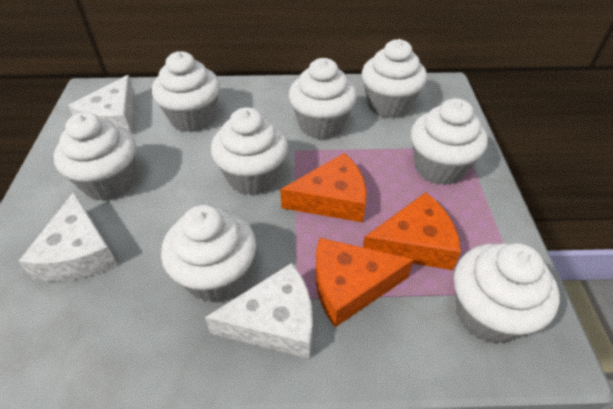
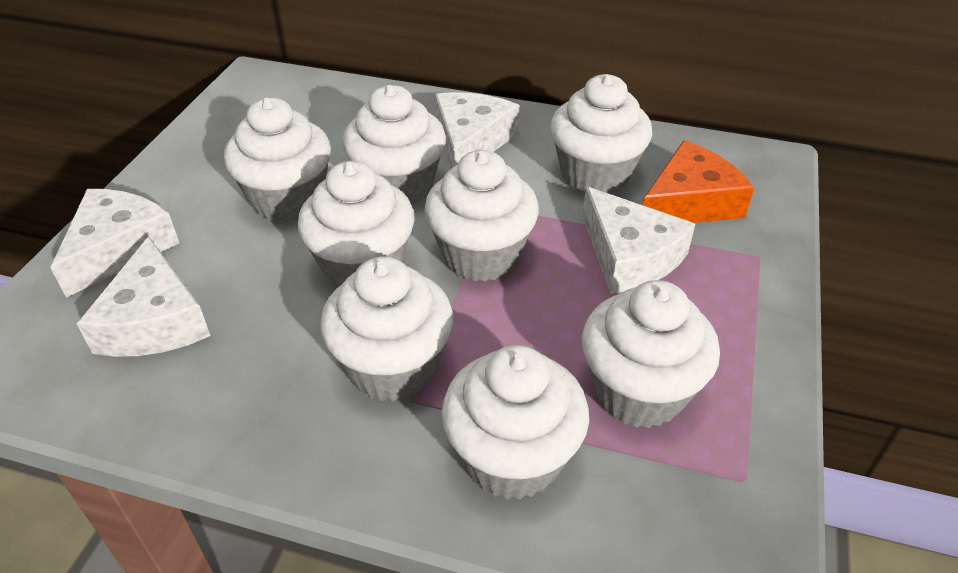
orange cheese: [280,153,367,222] [316,237,414,327] [363,192,461,270] = 3 -> [642,141,754,223] = 1
white cheese: [18,192,118,281] [68,75,135,134] [205,263,313,358] = 3 -> [50,189,179,298] [77,236,210,357] [435,92,520,169] [582,187,695,294] = 4

